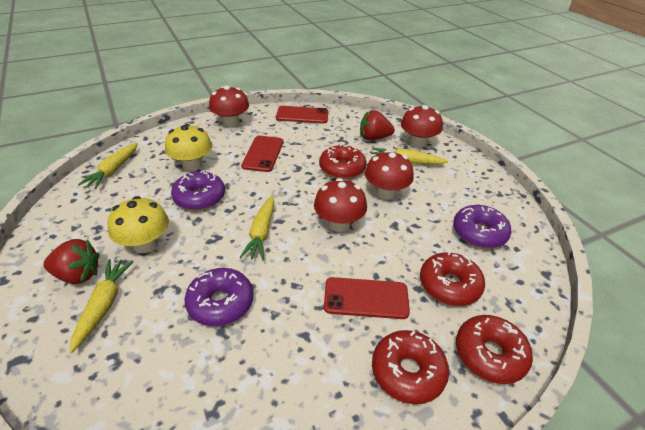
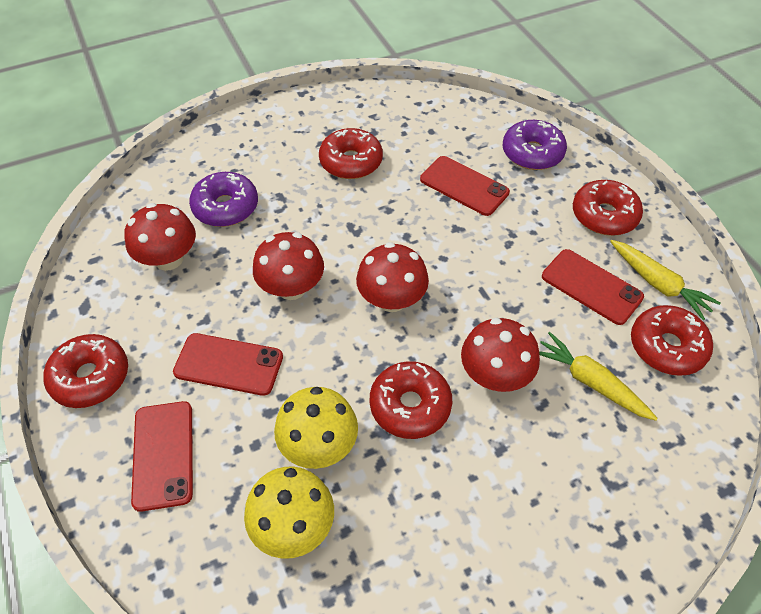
purple donut: [171,170,225,211] [184,268,253,326] [453,205,512,248] = 3 -> [189,172,258,227] [503,120,567,170] = 2
red donut: [319,144,367,179] [372,330,449,404] [420,251,485,306] [456,315,533,384] = 4 -> [43,334,128,408] [319,128,383,179] [370,361,452,439] [573,180,643,236] [631,305,713,376] = 5
red phone: [241,136,283,172] [276,106,329,124] [324,277,410,319] = 3 -> [131,401,193,512] [173,333,283,396] [420,156,510,216] [542,249,644,325] = 4
red strawberry: [44,239,100,284] [360,110,395,140] = 2 -> none = 0
yellow carrot: [69,259,134,353] [78,143,138,189] [240,195,274,260] [371,148,448,164] = 4 -> [539,332,658,421] [610,240,721,320] = 2

